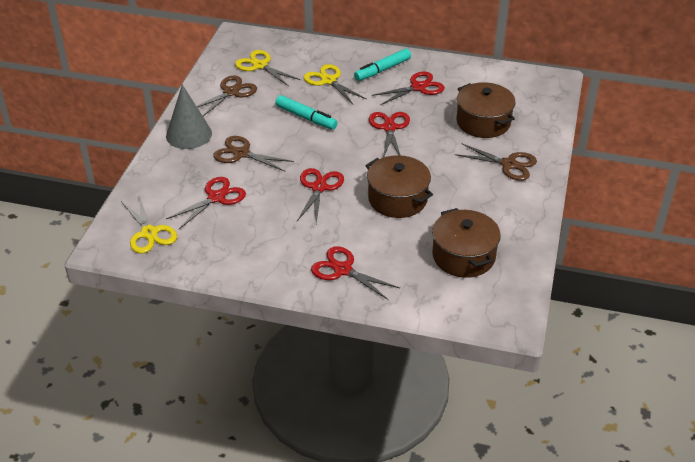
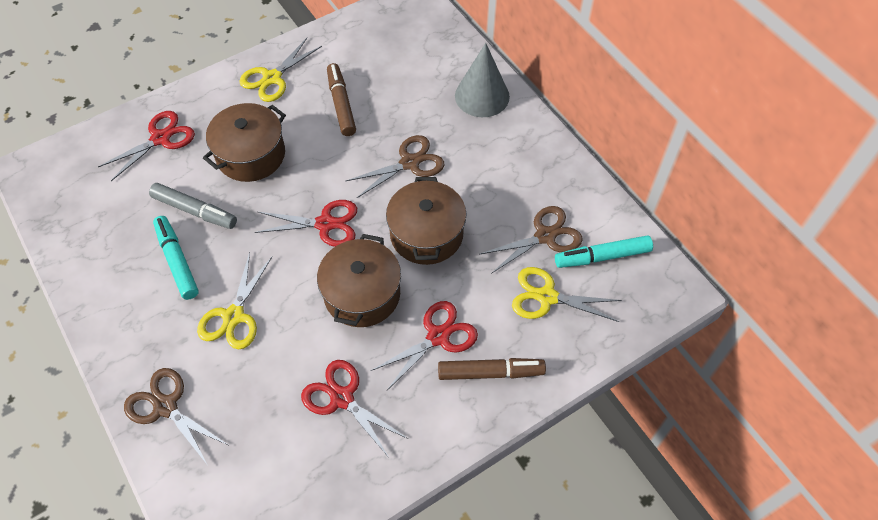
brown marker: none = 0 -> [327,63,356,136] [438,358,546,380] = 2
grey marker: none = 0 -> [149,183,237,229] = 1
red scissors: [166,177,246,229] [297,168,344,224] [311,246,400,300] [369,112,410,158] [371,71,445,105] = 5 -> [98,111,195,181] [255,200,357,247] [301,360,408,458] [371,301,478,390] = 4

